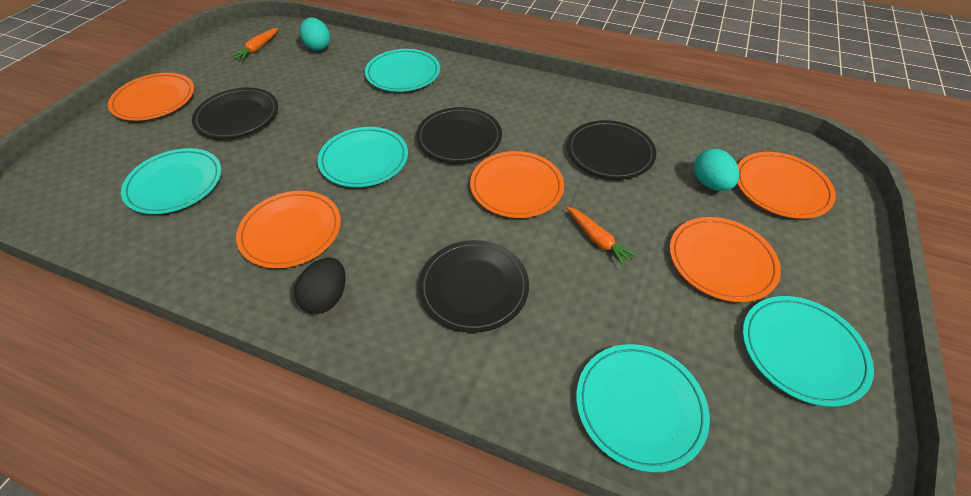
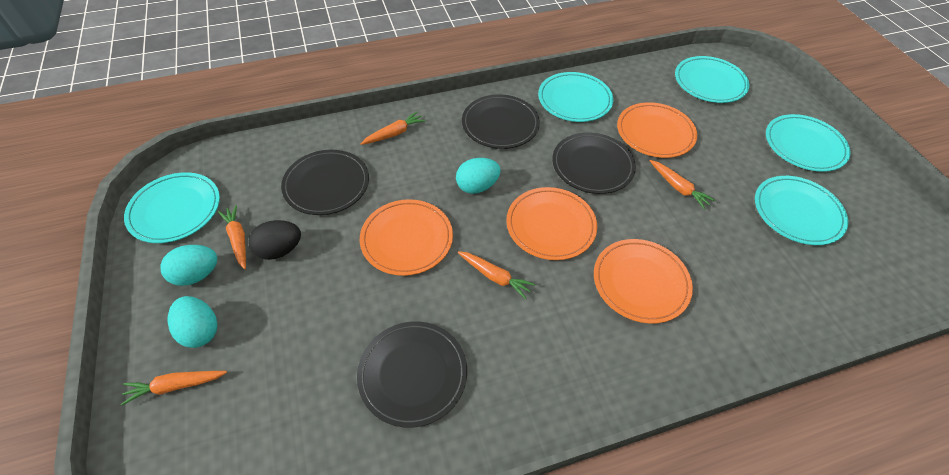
orange carrot: [231,28,278,60] [566,207,639,268] = 2 -> [121,371,227,406] [218,205,246,269] [361,112,425,145] [457,251,535,299] [650,160,715,209] = 5
orange plate: [108,73,194,121] [236,191,341,268] [470,151,564,218] [670,217,781,302] [737,152,836,219] = 5 -> [360,199,453,276] [506,187,597,260] [594,239,693,324] [617,102,697,158] = 4
turquoise egg: [300,17,330,51] [694,149,739,191] = 2 -> [160,245,217,286] [167,296,218,348] [456,158,501,194] = 3

